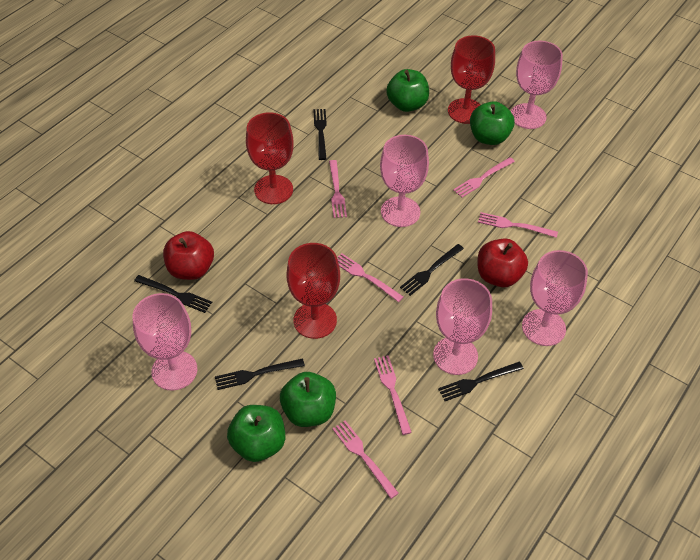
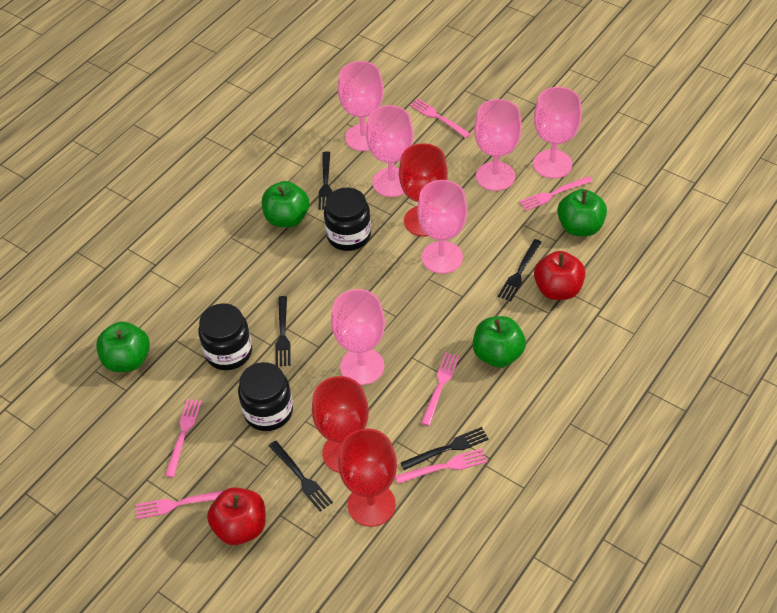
black jar: none = 0 -> [198,304,252,370] [238,362,293,431] [324,187,371,251] = 3
pink goblet: [133,293,197,391] [380,135,429,227] [433,278,492,375] [511,41,563,129] [522,250,588,346] = 5 -> [331,289,385,385] [338,61,384,151] [366,105,413,197] [417,180,467,274] [474,99,522,191] [533,87,582,179] = 6

